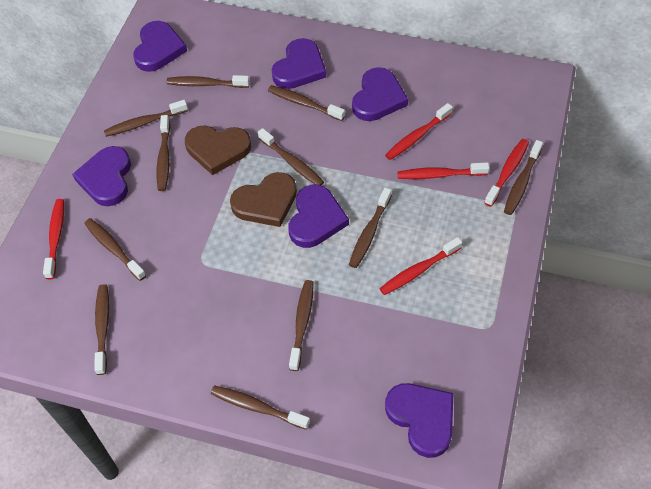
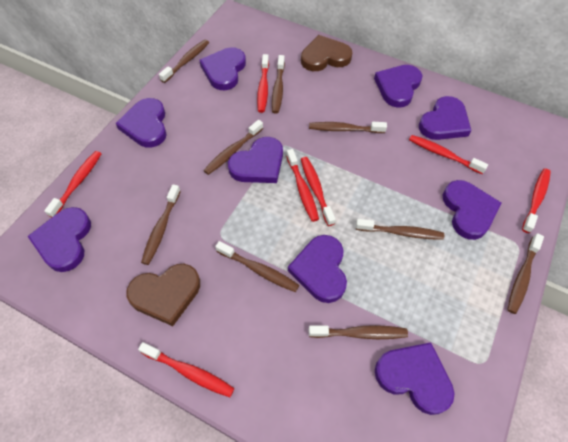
brown toothbrush: [84,218,146,281] [94,284,109,375] [104,100,188,137] [157,115,170,191] [166,75,250,88] [211,386,310,430] [258,128,324,186] [268,85,345,121] [289,280,314,371] [349,188,392,268] [504,140,543,215] = 11 -> [141,184,181,265] [159,40,209,83] [203,120,263,175] [215,241,299,292] [272,55,285,113] [309,122,387,133] [309,325,408,339] [356,219,444,240] [507,233,544,314] = 9
purple heart: [72,146,131,206] [133,21,187,72] [272,38,326,89] [288,185,349,248] [352,67,408,121] [385,383,454,458] = 6 -> [28,207,91,272] [116,98,167,148] [200,47,246,90] [228,137,283,183] [288,235,347,303] [374,65,423,108] [375,342,455,415] [419,96,472,140] [443,180,501,240] = 9
red toothbrush: [43,199,64,279] [379,237,462,295] [385,103,453,160] [397,162,489,179] [484,139,529,207] = 5 -> [44,151,101,217] [138,342,234,397] [257,54,269,113] [286,149,319,222] [301,157,336,226] [409,135,488,174] [522,168,551,233] = 7

